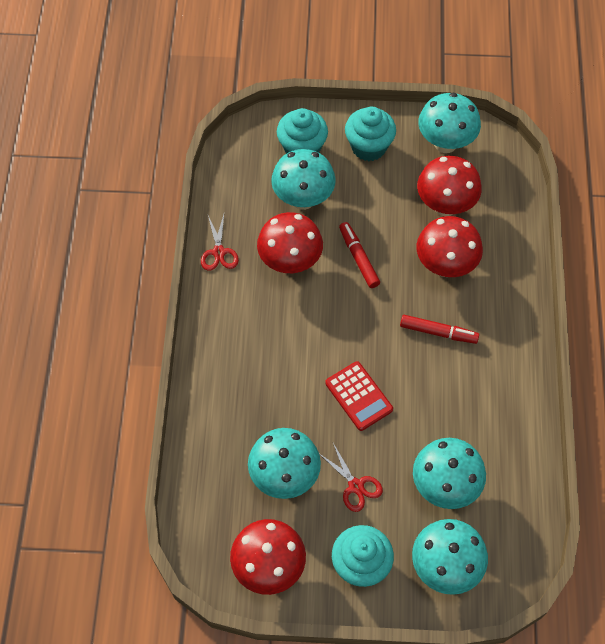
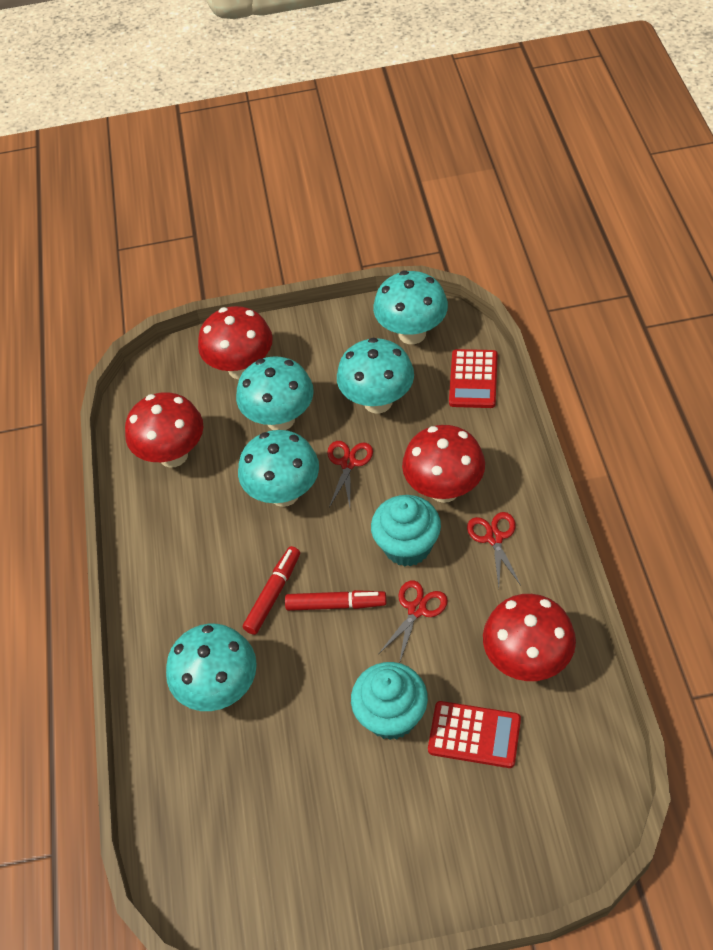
red calculator: [325,361,393,431] = 1 -> [428,701,521,768] [449,349,498,408] = 2
red scissors: [201,215,239,271] [319,443,383,512] = 2 -> [327,441,373,508] [379,580,448,663] [467,512,521,587] = 3
turquoise cupcake: [277,108,328,154] [332,525,394,587] [345,107,396,161] = 3 -> [351,662,428,740] [371,495,441,567] = 2

